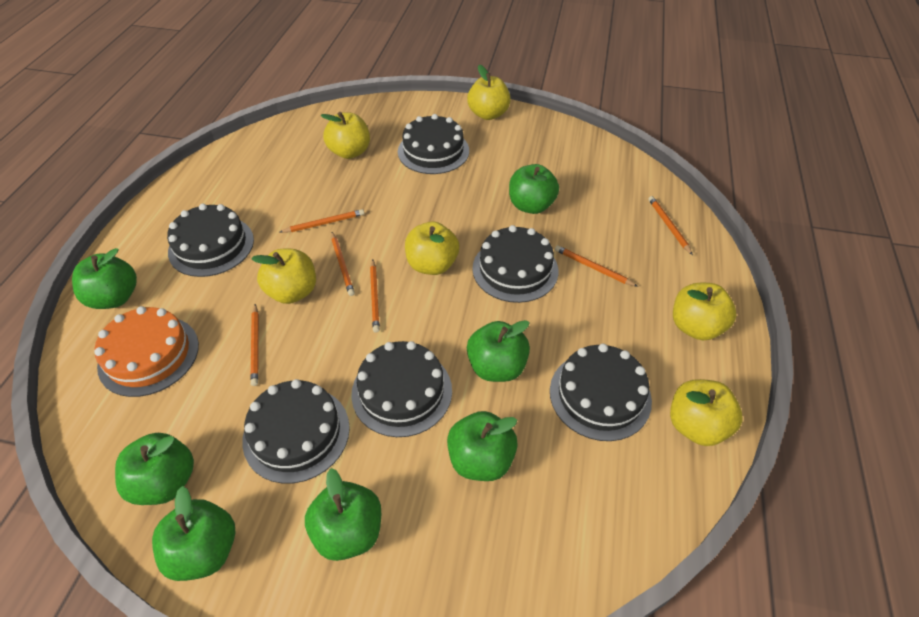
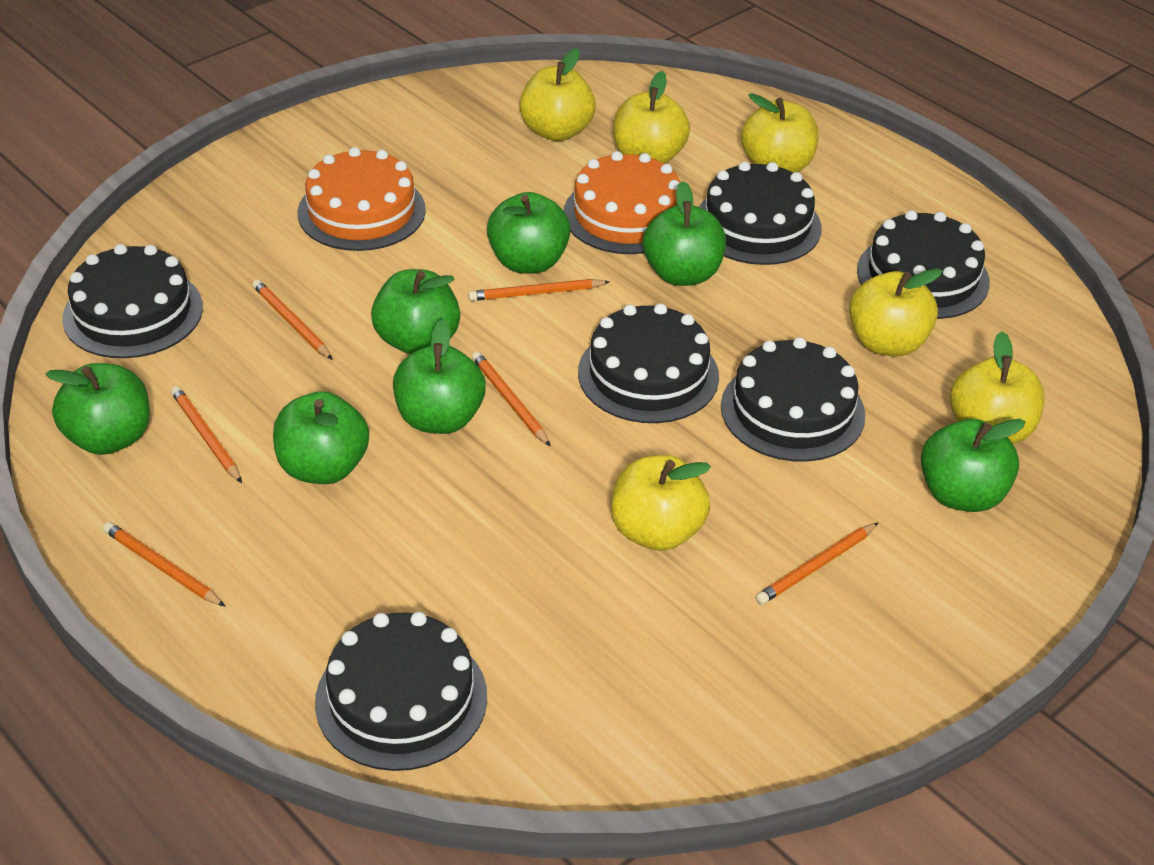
orange cake: [94,306,199,397] = 1 -> [297,147,426,251] [564,151,680,254] = 2

